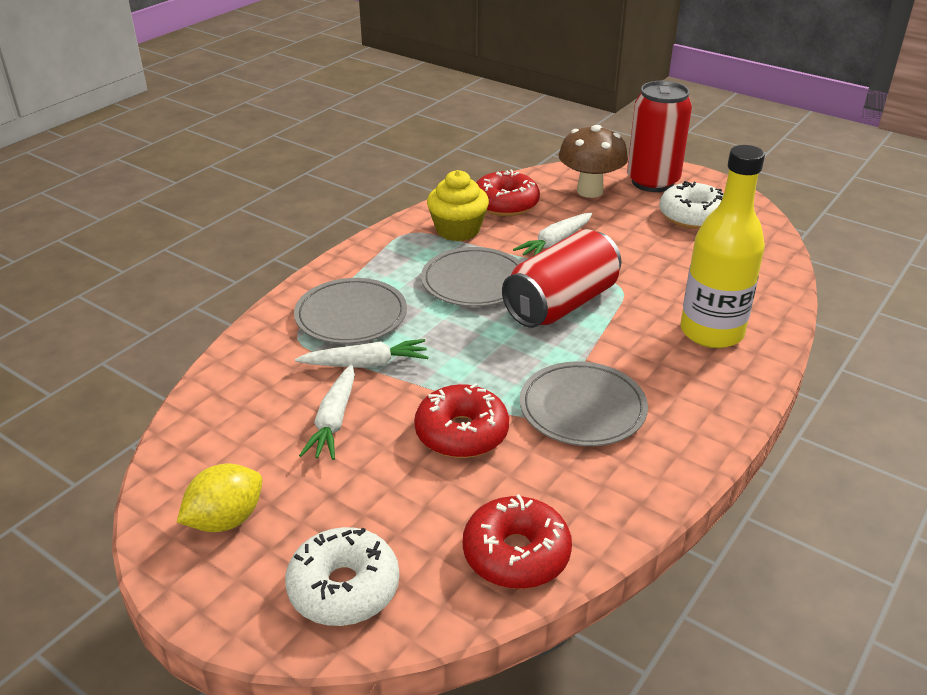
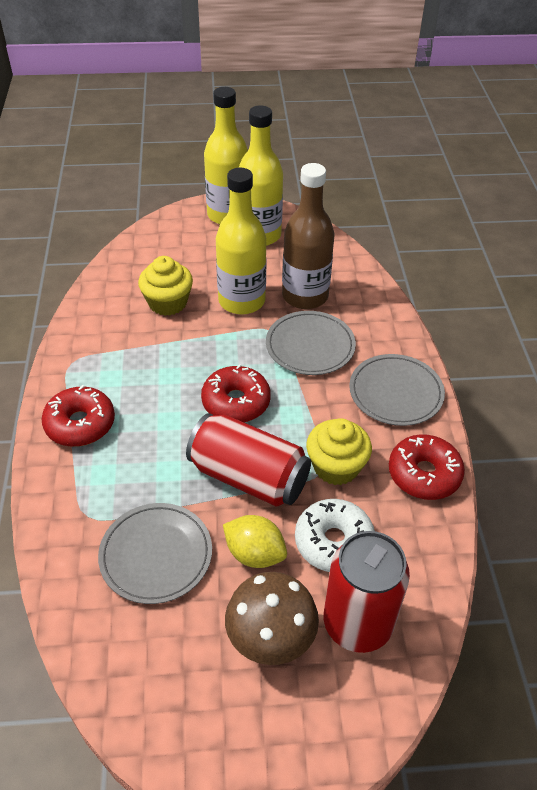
brown bottle: none = 0 -> [282,163,335,309] = 1
white carrot: [295,339,428,368] [299,364,355,460] [513,213,592,256] = 3 -> none = 0
white donut: [285,527,399,626] [659,181,724,229] = 2 -> [295,499,375,572] = 1
yellow bottle: [680,145,765,348] = 1 -> [204,87,248,225] [216,168,267,315] [239,105,283,246] = 3
yellow cupcake: [427,170,489,241] = 1 -> [138,256,193,316] [306,418,372,485] = 2

